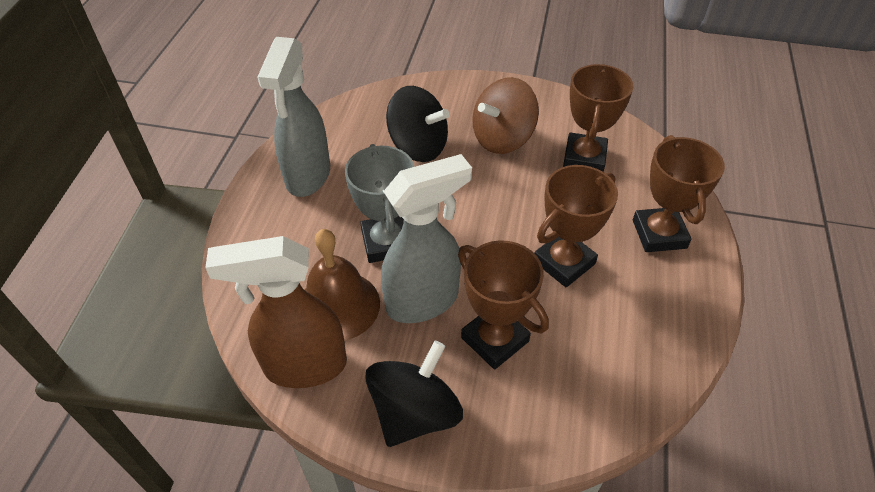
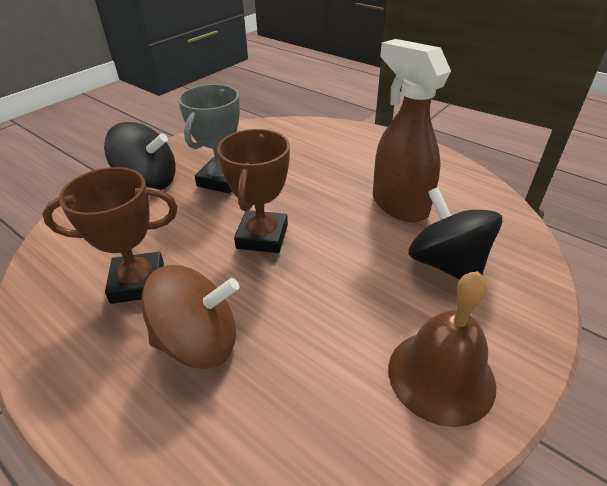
brown trophy: [458,240,549,369] [534,165,618,287] [563,64,634,172] [633,135,725,252] = 4 -> [42,167,178,304] [217,129,290,253] = 2
grey spray bottle: [257,37,330,197] [381,154,472,323] = 2 -> none = 0

